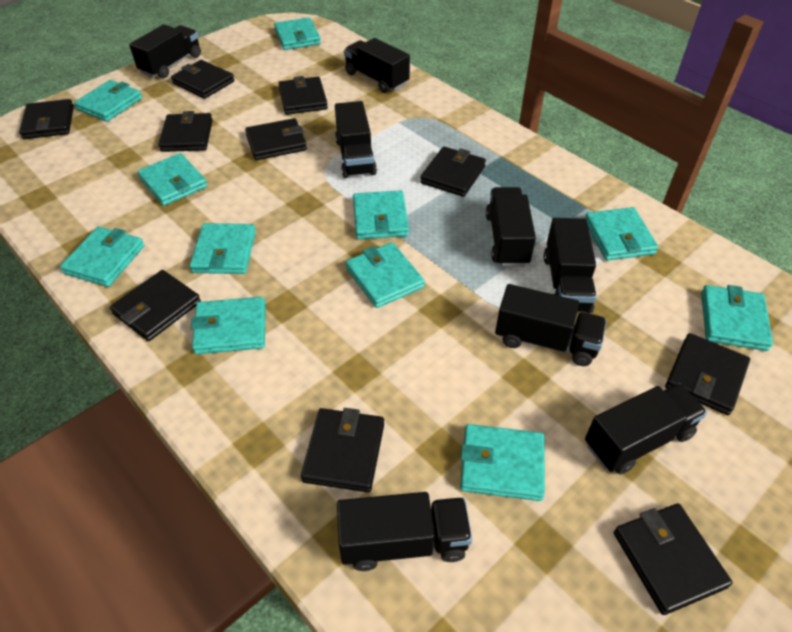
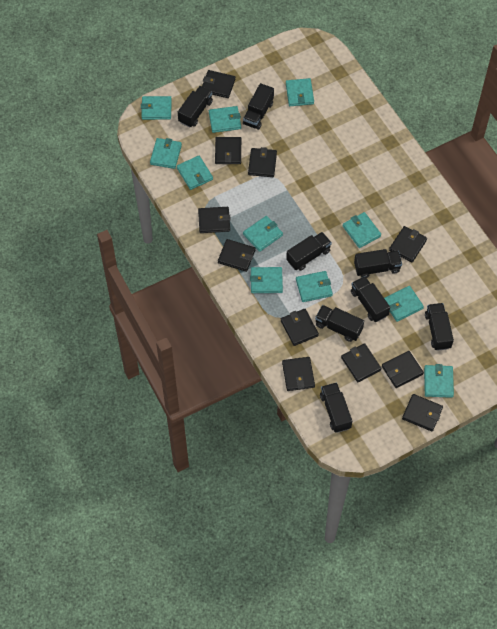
black wallet: [19,99,74,139] [110,270,201,341] [158,111,213,152] [171,60,235,99] [245,118,307,160] [278,76,328,115] [301,408,384,492] [420,146,486,197] [614,503,732,615] [665,333,750,415] = 10 -> [198,207,231,233] [202,70,235,98] [215,137,241,164] [218,239,255,272] [248,147,277,177] [281,309,319,346] [282,357,315,391] [341,343,382,383] [382,351,424,388] [389,226,427,262] [402,394,443,431] = 11

